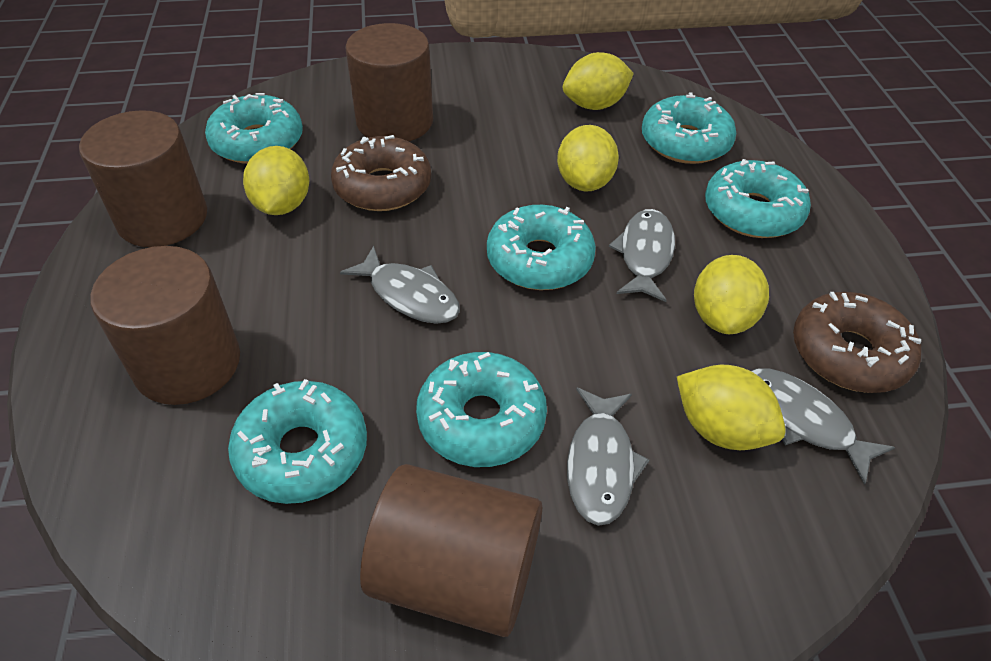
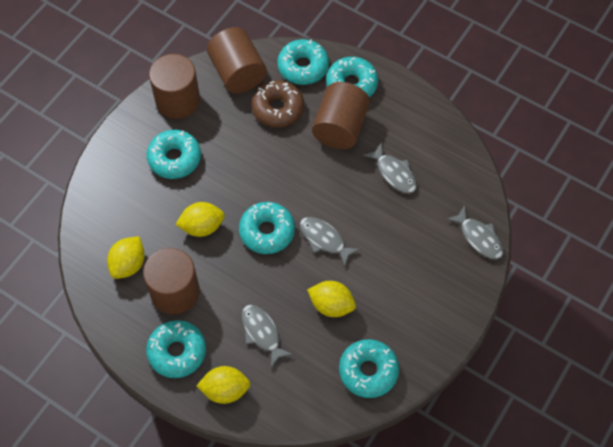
brown donut: [331,135,431,211] [793,292,921,393] = 2 -> [251,80,304,128] = 1
yellow lemon: [243,146,309,215] [557,125,619,191] [563,52,634,110] [677,365,786,450] [694,255,769,334] = 5 -> [107,236,145,279] [175,202,225,237] [197,366,250,404] [307,281,356,317] = 4

